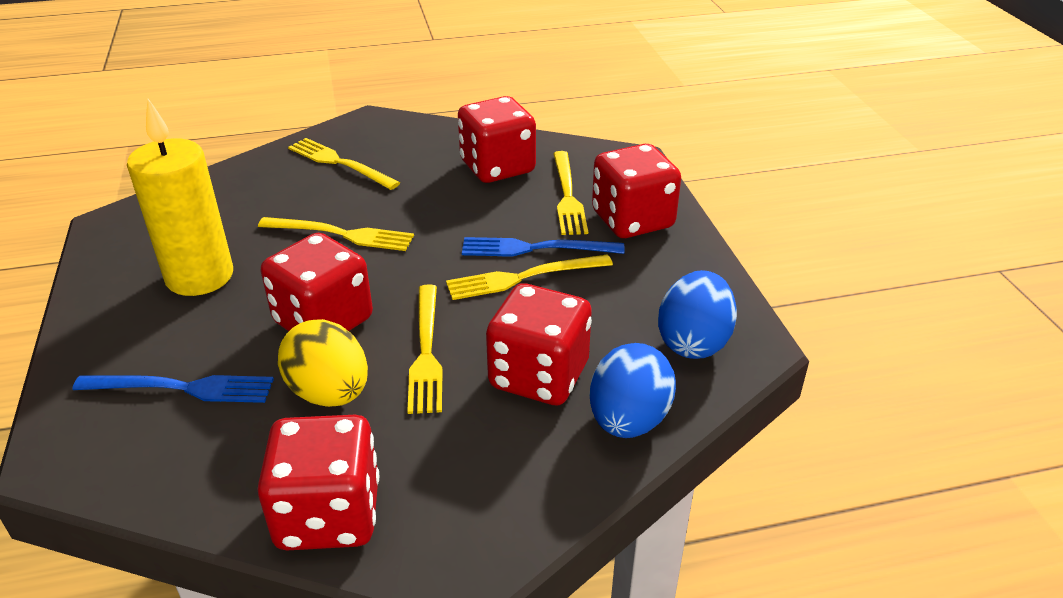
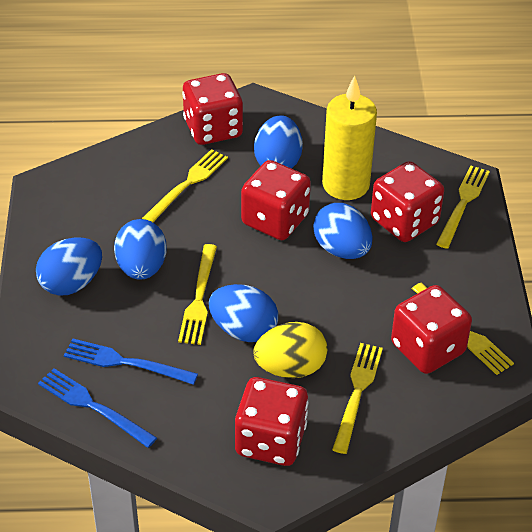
blue egg: [590,343,676,438] [658,270,737,359] = 2 -> [36,238,102,296] [114,219,167,280] [209,284,278,342] [254,115,303,169] [313,203,372,259] = 5

